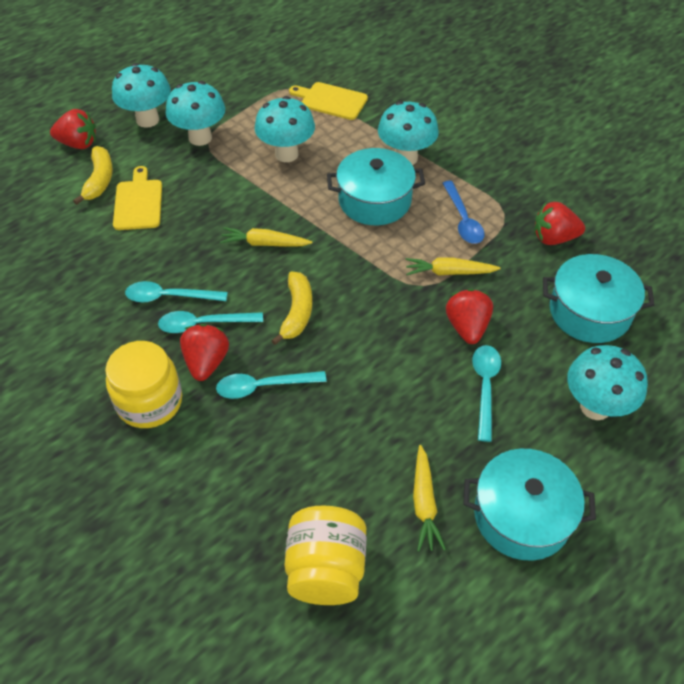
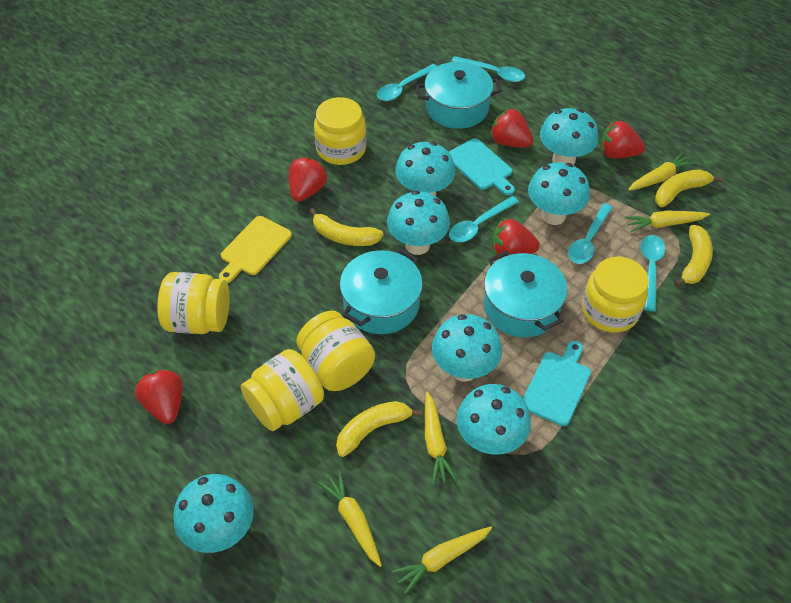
blue spoon: [442,181,484,244] = 1 -> none = 0
red strawberry: [50,109,96,149] [180,324,229,381] [446,289,493,344] [534,202,585,245] = 4 -> [135,369,183,424] [289,157,327,202] [490,109,533,147] [492,219,540,259] [600,121,645,158] = 5
turquoise cutting board: none = 0 -> [449,138,515,195] [523,341,591,426] = 2
turquoise mushroom: [112,63,171,128] [166,81,225,146] [255,96,315,162] [378,101,439,165] [567,345,648,420] = 5 -> [174,474,254,553] [387,190,450,255] [395,142,455,196] [432,314,502,382] [456,384,531,455] [528,162,590,225] [540,108,598,166] = 7
turquoise spoon: [125,281,228,302] [158,311,263,333] [216,371,327,399] [472,345,501,442] = 4 -> [377,64,437,101] [449,196,519,242] [451,56,525,82] [568,203,613,264] [641,235,666,312] = 5
yellow banana: [73,146,113,205] [271,272,312,345] = 2 -> [309,208,384,246] [336,401,422,457] [655,169,723,207] [674,225,713,287] = 4
yellow carrot: [220,227,312,247] [406,258,501,276] [413,445,446,552] = 3 -> [318,471,382,567] [392,527,492,594] [425,392,457,485] [625,210,710,232] [628,152,696,191] = 5
yellow cutting board: [113,166,162,230] [289,82,368,120] = 2 -> [219,216,292,283] = 1
yellow jar: [105,341,182,428] [284,505,367,605] = 2 -> [157,272,230,334] [241,349,324,431] [296,311,375,391] [314,97,367,165] [582,256,649,333] = 5

